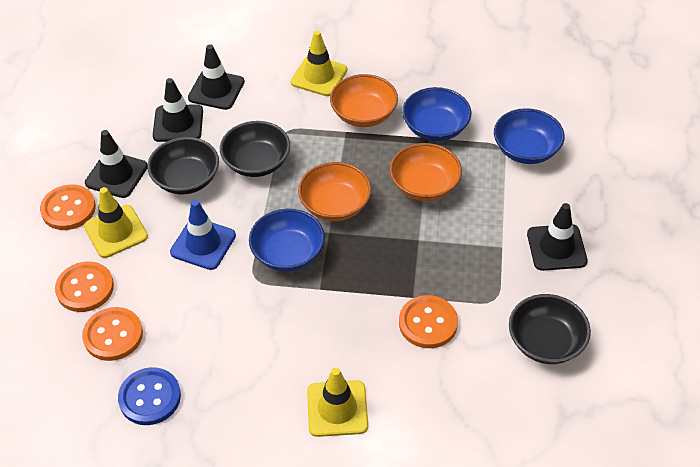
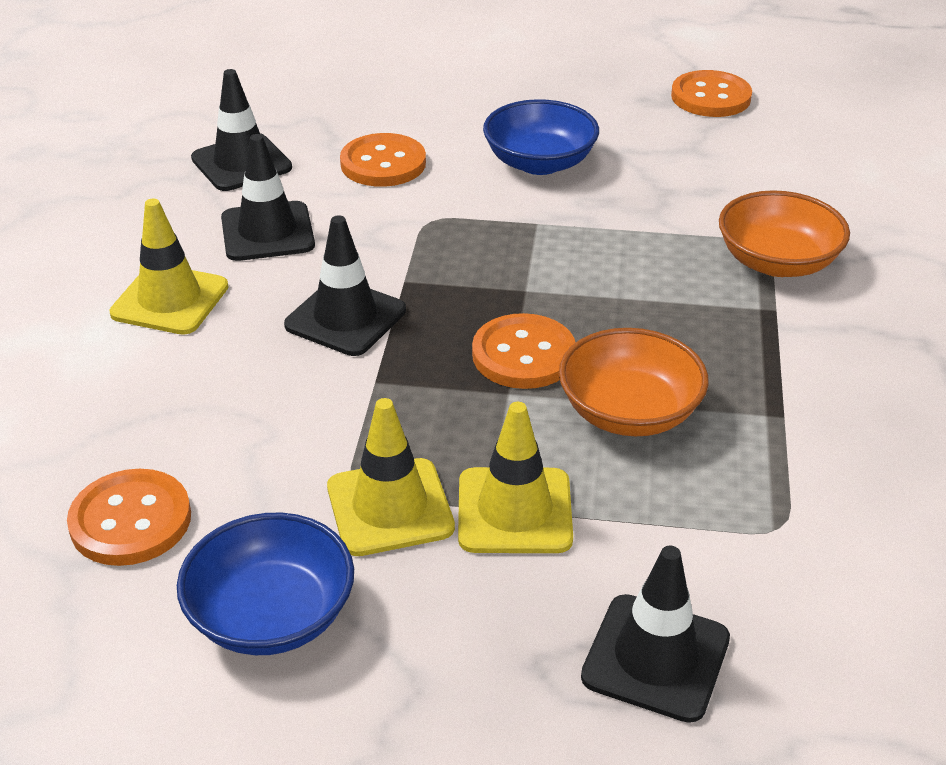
black bowl: [147,137,219,195] [220,121,290,177] [509,294,591,364] = 3 -> none = 0
blue bowl: [249,209,325,272] [402,87,471,141] [494,108,565,164] = 3 -> [177,513,354,655] [483,99,599,175] = 2
blue button: [118,367,181,425] = 1 -> none = 0
blue traffic cone: [170,200,236,270] = 1 -> none = 0
orange bowl: [298,162,371,221] [330,74,398,127] [390,143,462,201] = 3 -> [559,328,709,436] [719,190,850,277] = 2

